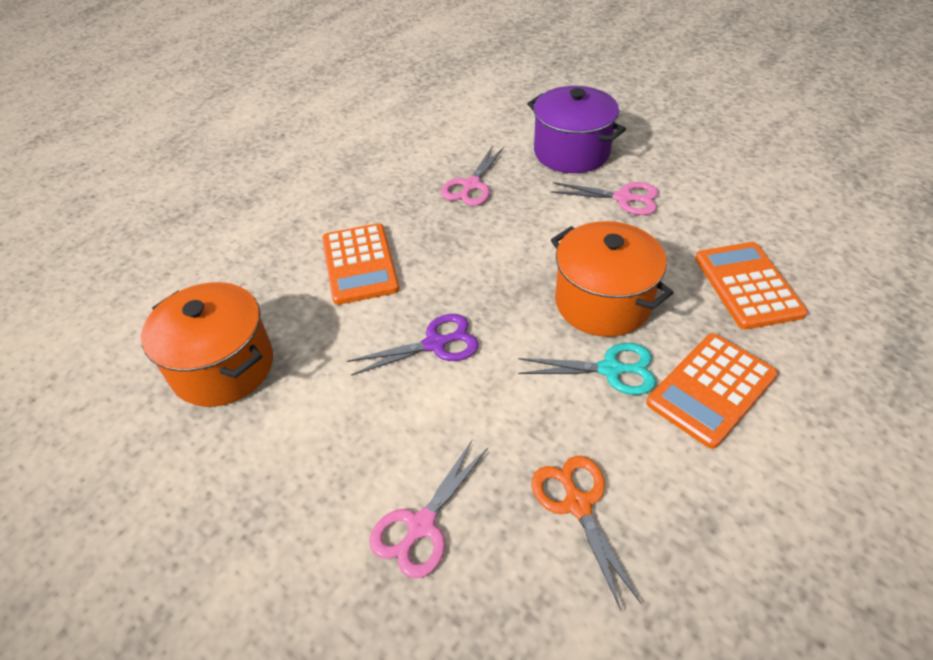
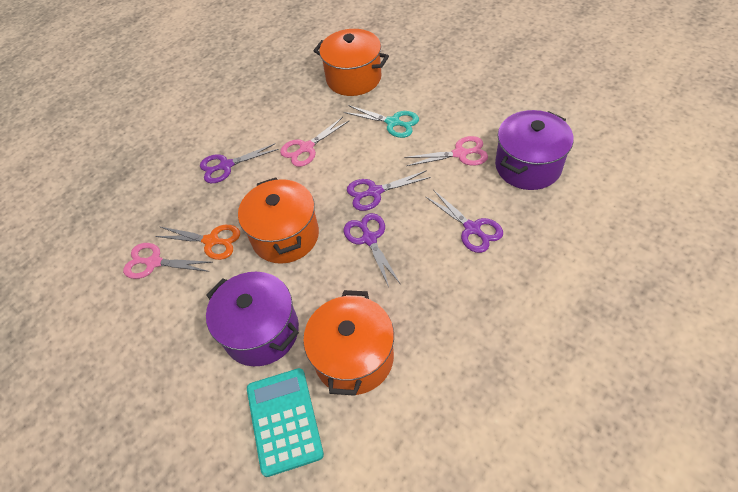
orange calculator: [322,223,399,305] [646,333,778,449] [695,242,808,330] = 3 -> none = 0
orange pot: [141,282,273,407] [551,221,674,337] = 2 -> [238,177,319,264] [303,290,394,396] [314,29,389,96] = 3
purple pot: [527,86,626,173] = 1 -> [206,272,299,366] [495,110,573,190] = 2
purple scissors: [347,314,479,376] = 1 -> [200,143,279,183] [344,213,400,287] [347,170,431,211] [425,190,503,253] = 4
turquoise calculator: none = 0 -> [247,368,324,477] = 1

